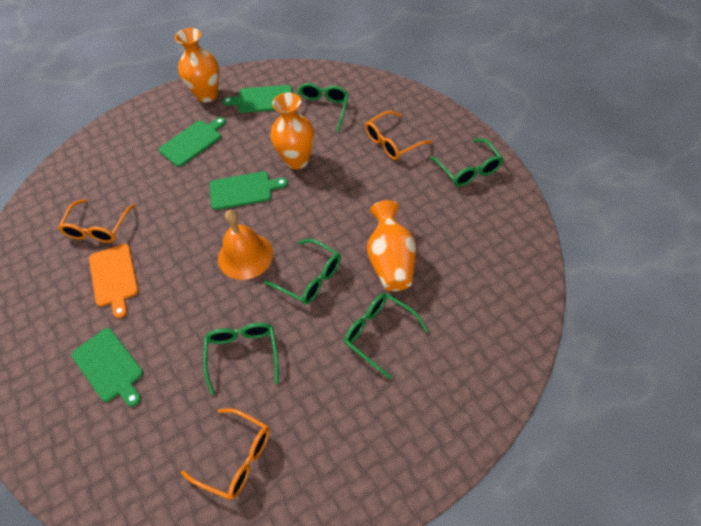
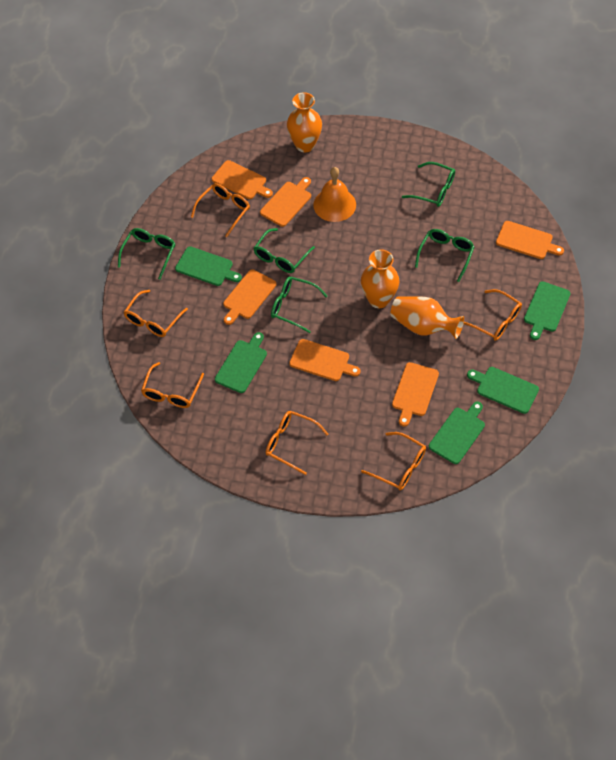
green cutting board: [71,328,143,407] [159,117,226,167] [210,171,288,210] [223,85,292,113] = 4 -> [175,246,242,286] [215,332,267,393] [429,402,485,464] [467,367,539,414] [524,281,570,340] = 5
orange cutting board: [89,244,138,318] = 1 -> [212,160,273,199] [223,269,276,325] [260,177,311,227] [289,339,361,381] [392,362,439,427] [496,221,564,259] = 6
orange glasses: [58,199,135,243] [181,408,270,500] [365,111,433,160] = 3 -> [123,290,188,337] [141,362,204,408] [191,183,250,237] [266,411,328,475] [361,432,426,490] [464,289,522,341] = 6

